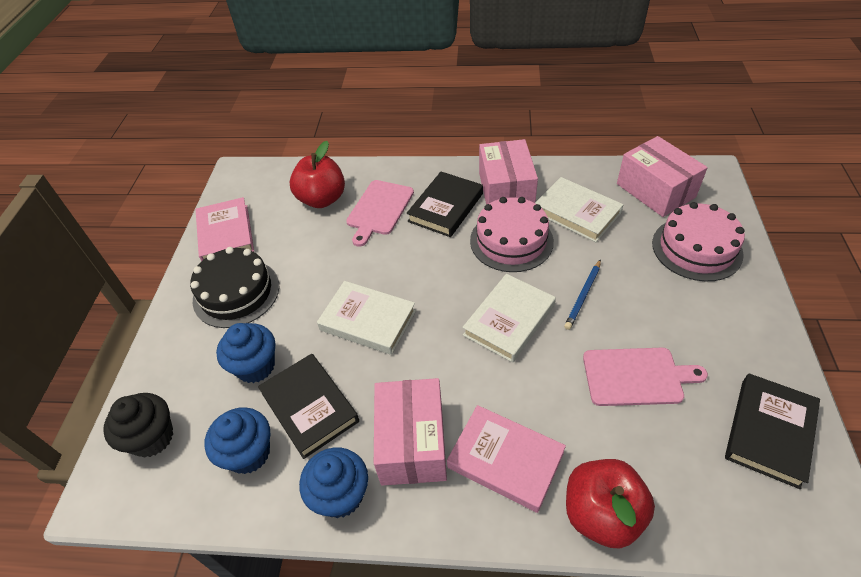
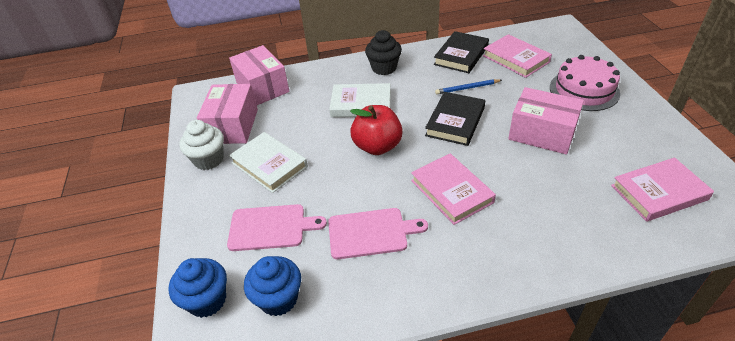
black book: [258,354,359,459] [407,172,483,237] [725,373,820,489] = 3 -> [425,92,485,146] [434,31,489,73] = 2
black cake: [190,247,280,328] = 1 -> none = 0
blue cupcake: [204,407,270,474] [216,323,275,383] [299,447,368,518] = 3 -> [169,258,227,318] [244,256,301,316] = 2
pink book: [196,197,254,261] [447,405,566,513] = 2 -> [411,153,496,225] [483,34,552,78] [611,158,714,222] = 3
pink cake: [470,197,554,272] [652,202,745,282] = 2 -> [550,55,620,111] = 1
red apple: [290,141,345,208] [566,459,655,548] = 2 -> [350,105,403,155] = 1
white book: [317,281,416,355] [462,274,556,363] [535,177,624,242] = 3 -> [229,132,308,193] [329,83,391,117] = 2
white cupcake: none = 0 -> [179,120,224,170] = 1

